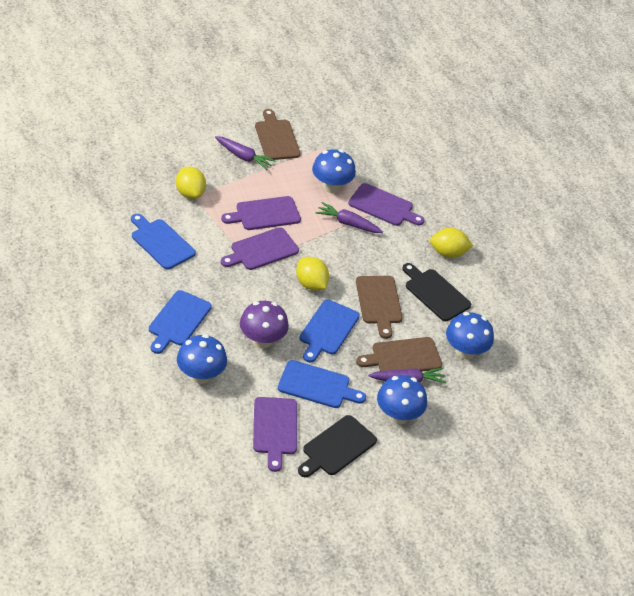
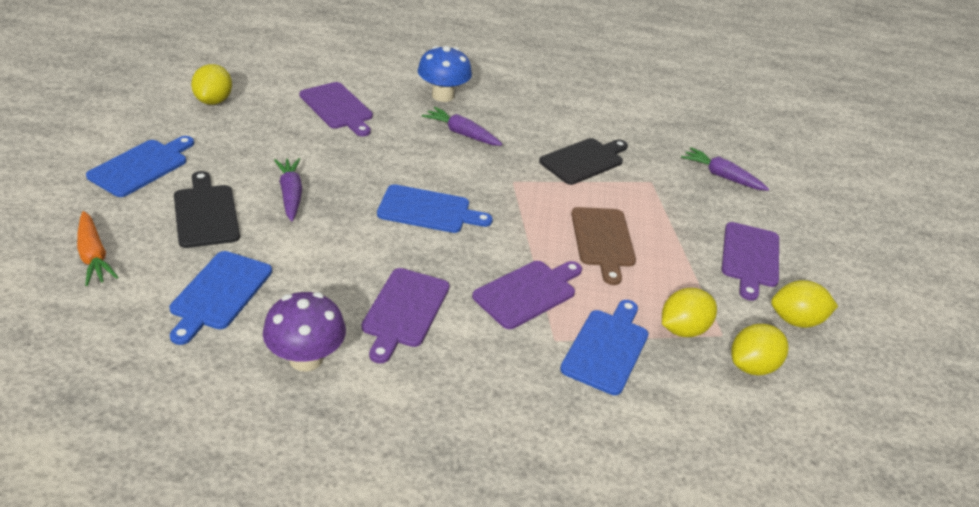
blue mushroom: [177,334,227,384] [312,150,356,193] [377,375,427,424] [446,312,494,360] = 4 -> [418,46,472,102] = 1
brown cutting board: [255,109,300,160] [356,276,403,339] [356,337,442,372] = 3 -> [571,207,636,285] = 1
orange carrot: none = 0 -> [77,211,119,286] = 1
yellow lemon: [176,167,206,199] [296,257,329,291] [430,228,473,258] = 3 -> [191,64,232,105] [662,288,717,337] [731,324,789,375] [771,280,838,328] = 4

